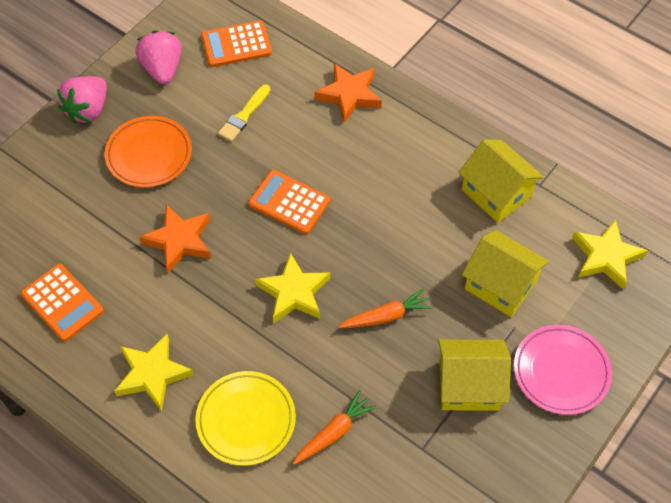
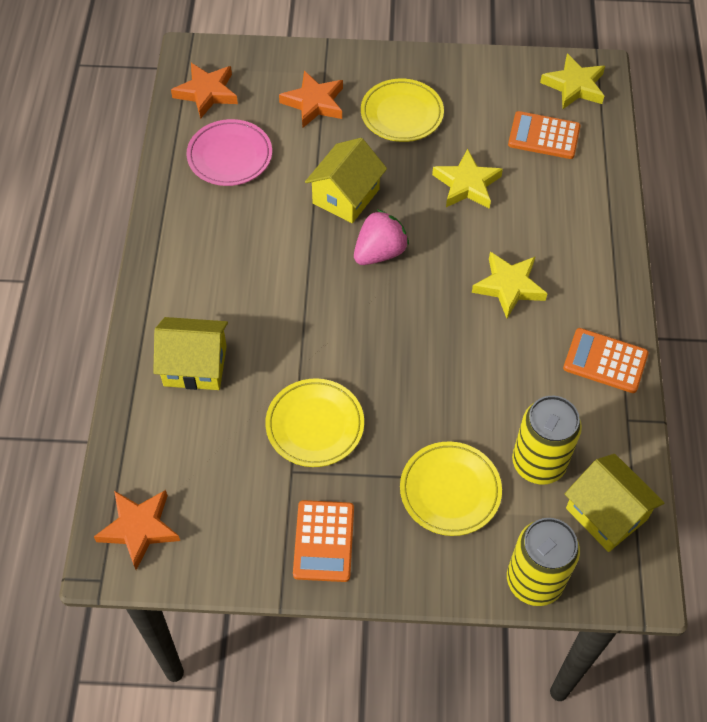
orange carrot: [293,390,377,465] [338,289,433,328] = 2 -> none = 0
orange plate: [105,116,192,188] = 1 -> none = 0
orange star: [139,204,211,273] [315,63,382,123] = 2 -> [94,490,180,570] [171,63,238,119] [279,71,343,128] = 3
pink strawberry: [57,76,107,123] [136,30,182,85] = 2 -> [354,210,409,265] = 1
yellow brush: [218,84,270,142] = 1 -> none = 0
yellow can: none = 0 -> [507,518,580,606] [512,396,582,484] = 2
yellow plate: [195,371,296,466] = 1 -> [265,378,364,467] [361,79,444,142] [400,442,502,536] = 3

